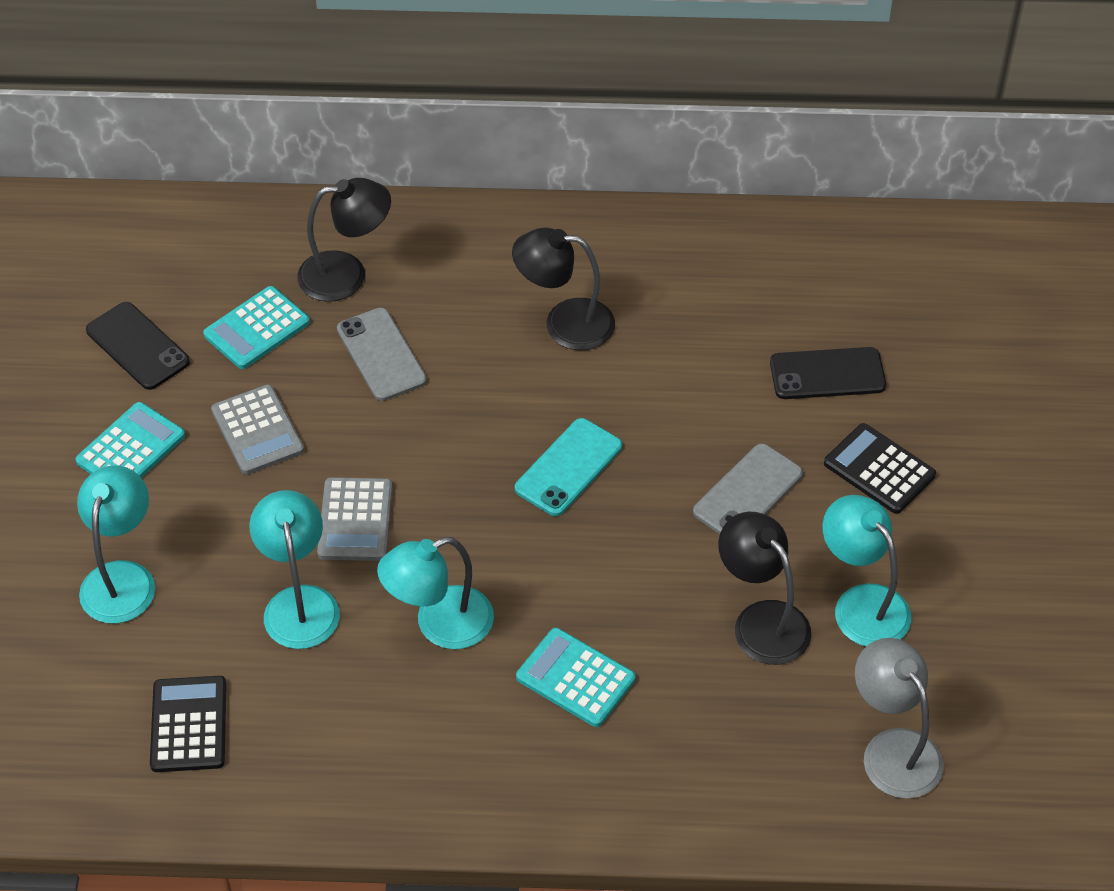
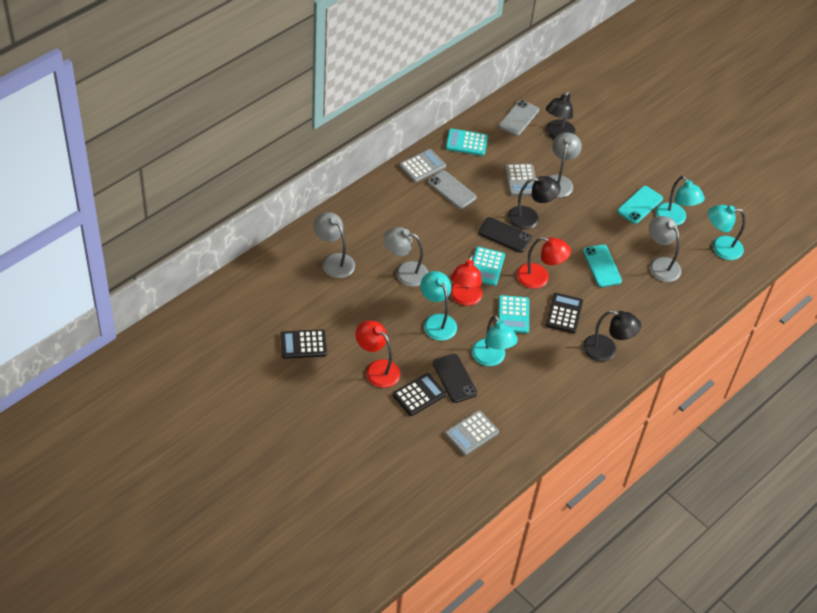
black calculator: [150,676,227,772] [824,423,936,514] = 2 -> [280,329,327,359] [393,373,446,416] [546,293,583,333] = 3
grey calculator: [211,385,304,475] [317,477,392,561] = 2 -> [399,149,446,183] [445,410,499,456] [505,164,536,196] = 3
grey lamp: [855,638,944,799] = 1 -> [313,212,355,278] [383,227,428,287] [548,132,582,198] [649,216,681,282] = 4
red lamp: none = 0 -> [356,320,400,388] [450,254,483,306] [516,237,571,289] = 3
turquoise phone: [515,418,622,516] = 1 -> [583,245,622,287] [617,186,663,224] = 2

